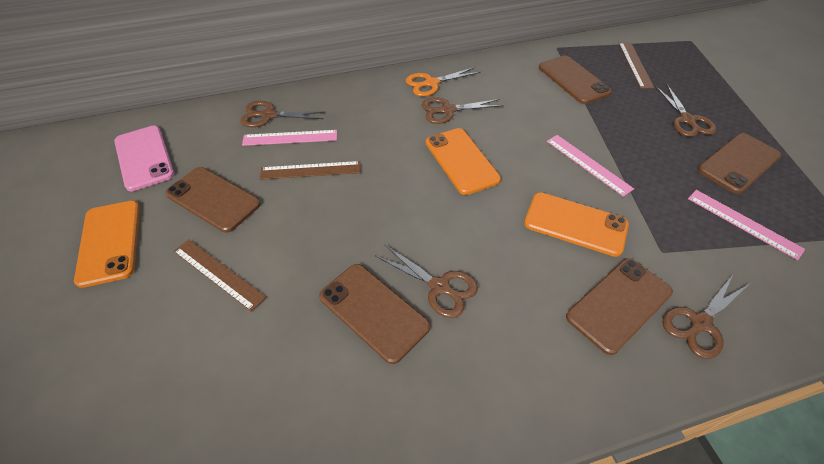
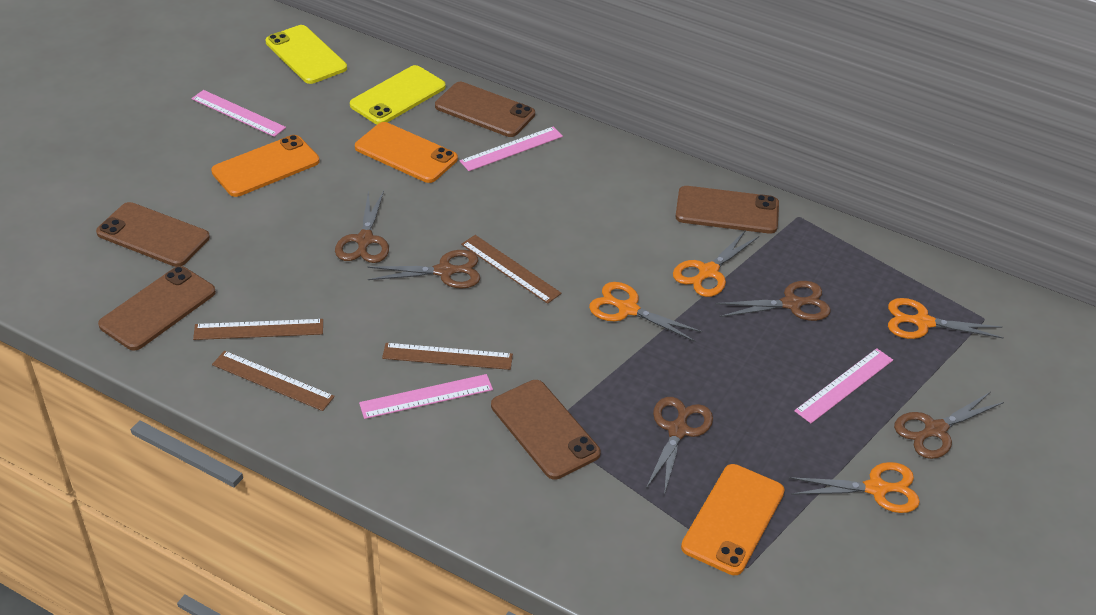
brown ruler: [174,239,266,312] [260,161,361,180] [618,43,654,89] = 3 -> [193,319,323,340] [212,351,335,411] [382,343,513,370] [461,235,561,304] = 4
orange scissors: [406,67,481,96] = 1 -> [589,282,703,342] [673,230,759,297] [789,462,920,513] [888,298,1004,339] = 4
pink phone: [114,126,174,191] = 1 -> none = 0
pink ruler: [242,130,337,146] [547,135,634,197] [688,190,805,260] = 3 -> [191,90,286,137] [359,374,493,419] [460,127,563,171] [794,348,893,423] = 4
yellow phone: none = 0 -> [265,25,347,84] [350,65,446,124] = 2

